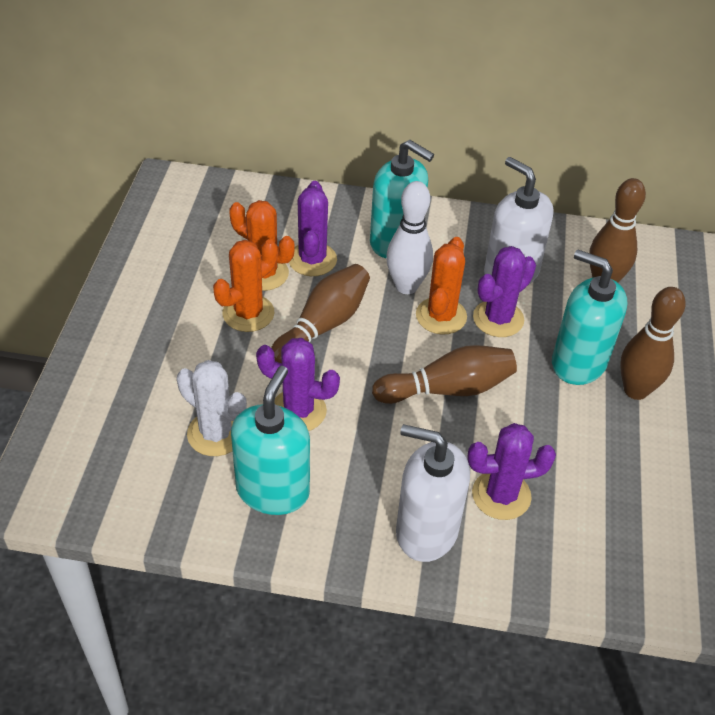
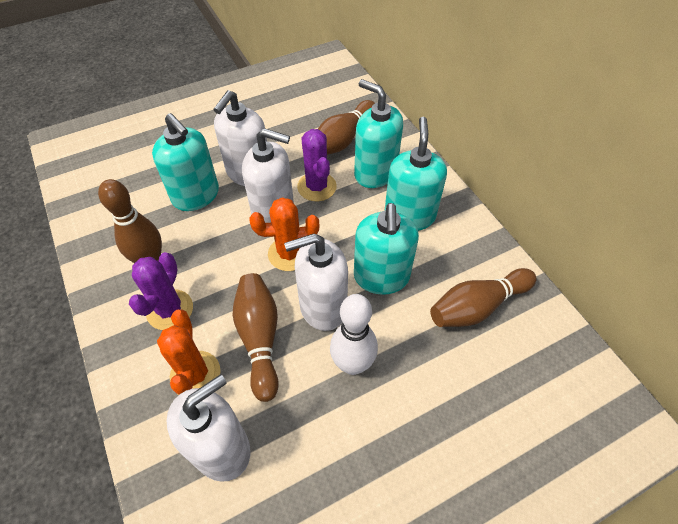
orange cactus: [213,239,278,332] [229,200,294,291] [416,237,467,335] = 3 -> [157,309,221,395] [249,197,319,271] = 2
purple cactus: [256,338,340,431] [289,181,337,276] [467,423,556,520] [473,246,536,337] = 4 -> [129,252,193,330] [297,129,337,201] = 2
turquoise soap dispenser: [231,366,310,515] [370,140,434,258] [552,250,627,385] = 3 -> [152,113,219,211] [354,79,403,188] [354,203,419,295] [384,117,447,231] = 4
white cactus: [177,360,247,456] = 1 -> none = 0
white soap dispenser: [396,424,470,562] [484,157,553,285] = 2 -> [167,374,251,482] [213,90,267,186] [242,128,294,223] [284,233,348,331] = 4

